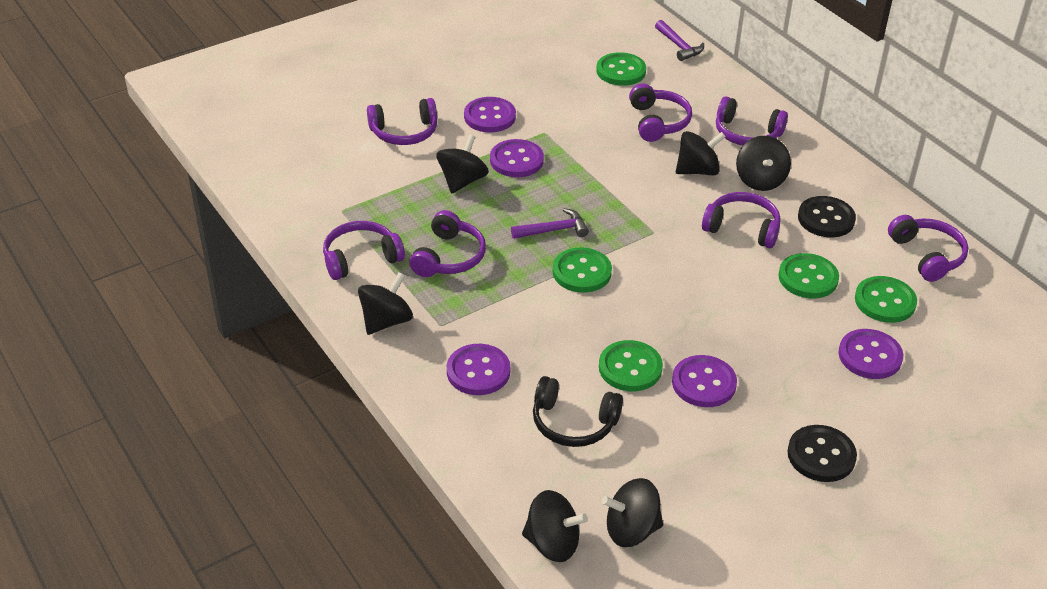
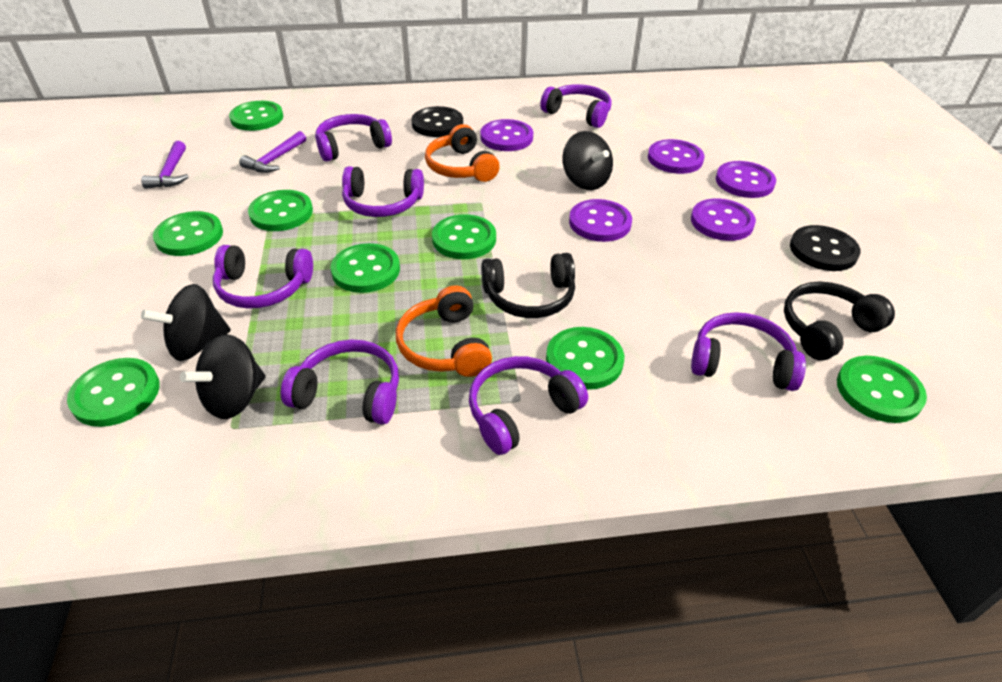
black headphones: [533,376,623,447] = 1 -> [481,253,575,318] [784,281,895,360] = 2
black spinning top: [358,272,413,335] [437,134,489,193] [522,490,588,562] [602,478,663,547] [676,131,726,176] [736,136,791,191] = 6 -> [141,284,231,361] [180,334,266,419] [562,131,613,190] = 3
green button: [553,247,612,293] [596,52,646,86] [599,340,663,391] [778,253,839,298] [855,276,917,323] = 5 -> [67,358,160,427] [153,211,223,256] [229,101,283,131] [248,190,313,231] [330,243,400,293] [432,214,496,259] [546,327,624,390] [837,356,927,423] = 8
orange headphones: none = 0 -> [396,285,492,377] [425,124,500,182] = 2

